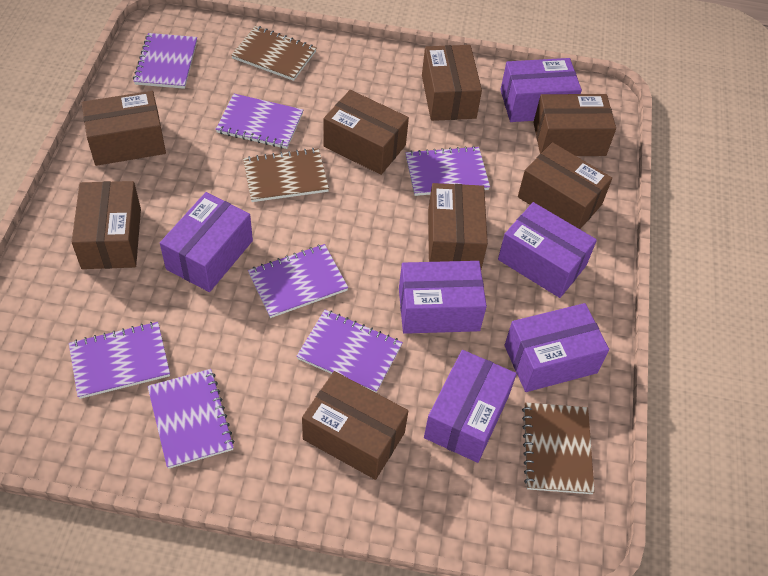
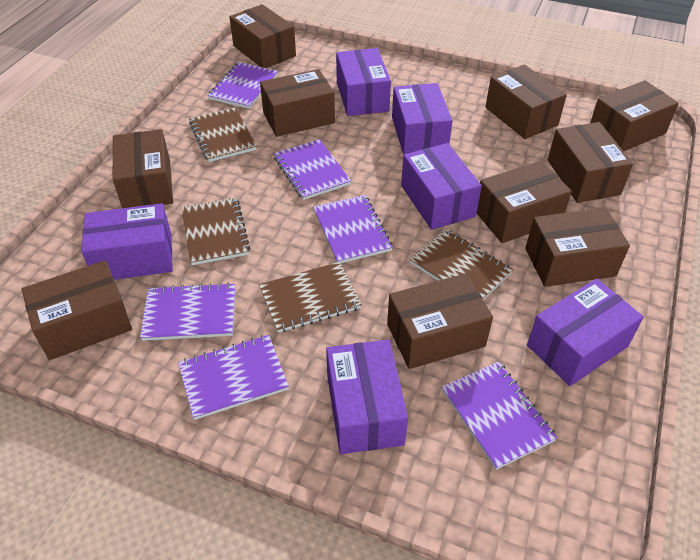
brown box: [72,181,141,269] [82,91,166,166] [302,371,408,480] [323,90,409,175] [422,45,482,121] [428,183,488,269] [518,142,612,229] [533,94,616,156] = 8 -> [22,260,132,360] [113,129,173,208] [230,4,296,68] [260,69,335,137] [387,273,493,369] [477,161,572,243] [486,64,567,139] [525,207,630,287] [548,122,633,203] [590,80,679,151] = 10
brown notebook: [231,26,317,81] [243,148,329,202] [522,402,595,494] = 3 -> [182,197,250,265] [189,108,257,162] [259,262,362,333] [410,229,513,300] = 4
purple notebook: [69,322,170,399] [133,33,197,89] [148,369,235,469] [216,94,303,149] [248,244,348,318] [296,310,403,393] [405,146,490,196] = 7 -> [140,283,235,341] [178,335,289,420] [208,62,278,109] [273,139,351,200] [313,195,392,263] [442,362,557,470] = 6

